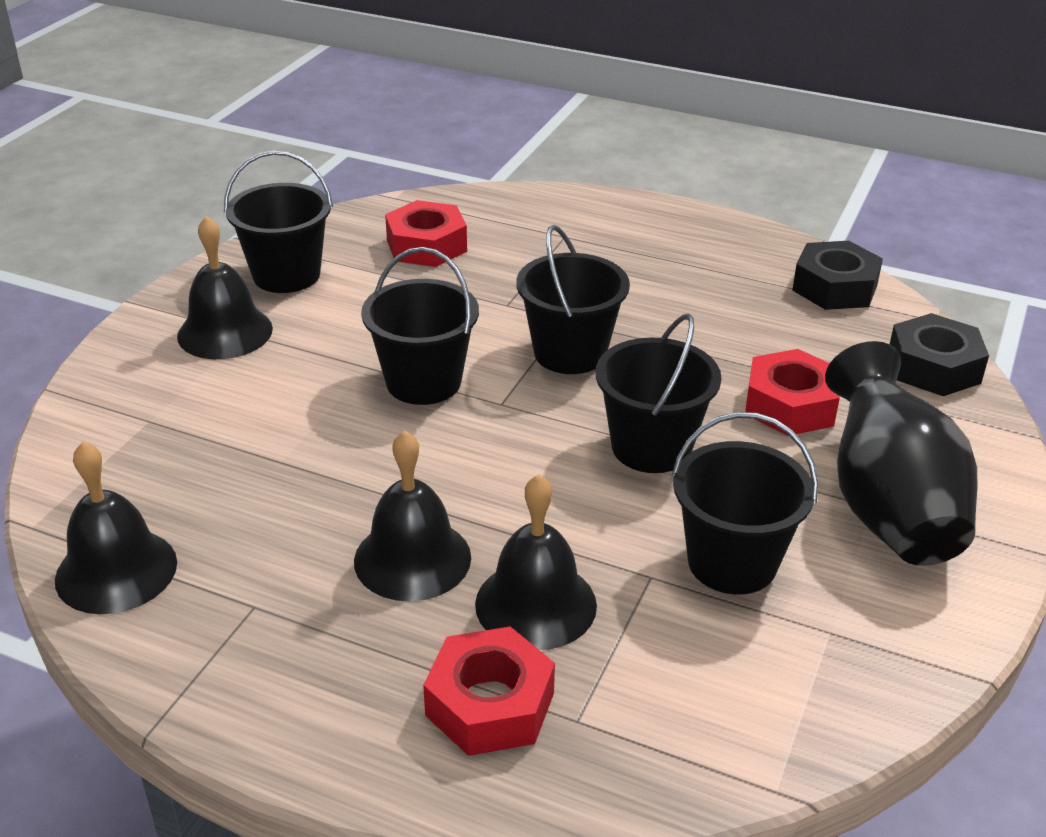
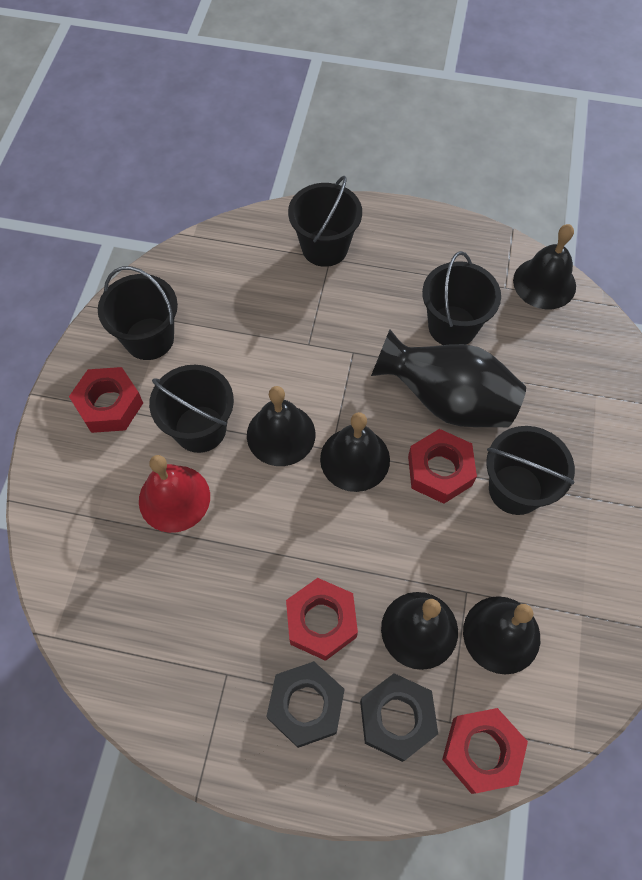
black bell: [55,442,177,614] [177,216,273,359] [354,430,471,601] [475,474,597,650] = 4 -> [247,386,315,466] [320,412,390,492] [381,592,458,670] [463,596,540,675] [513,224,576,309] = 5
red bell: none = 0 -> [139,455,210,533] = 1
red nut: [385,200,467,267] [423,627,555,756] [745,349,840,436] = 3 -> [69,367,143,433] [286,578,358,661] [408,429,477,504] [442,708,528,794] = 4

